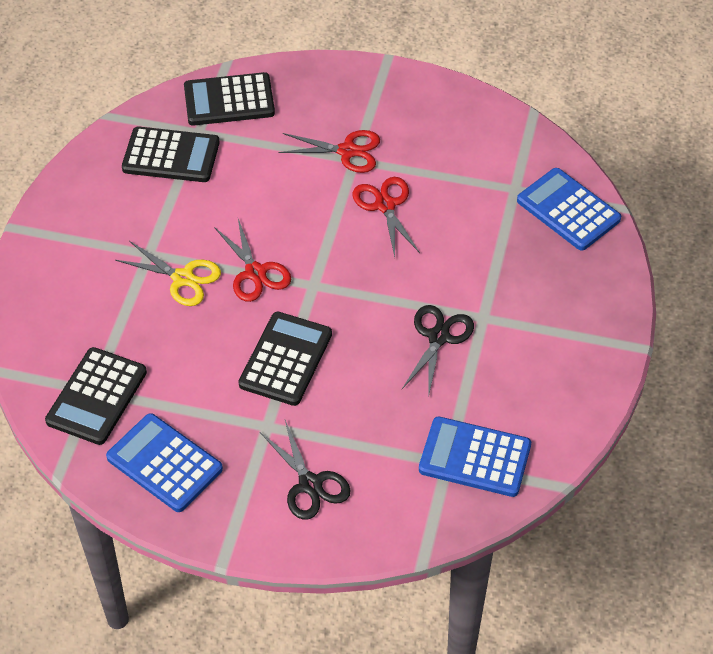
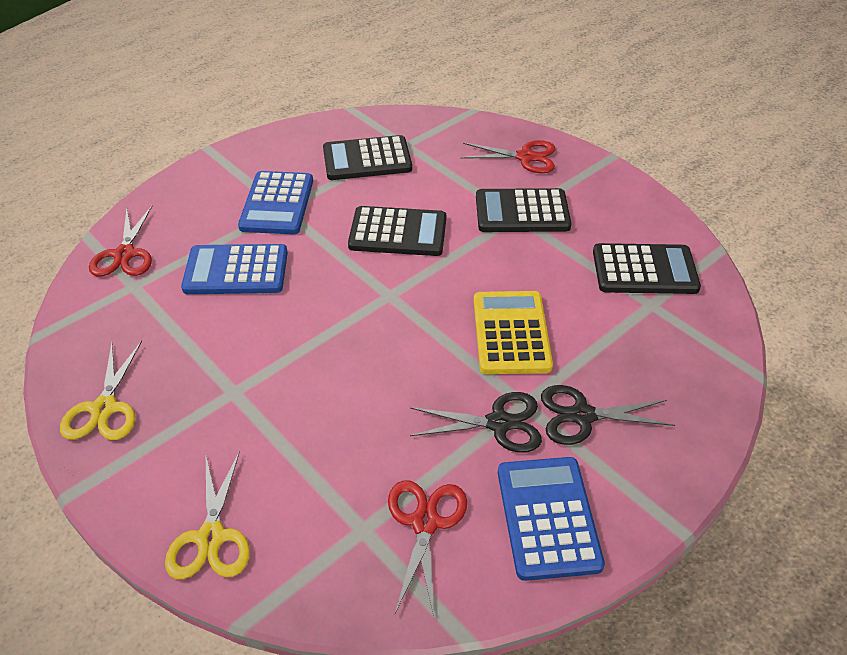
yellow calculator: none = 0 -> [474,291,553,374] = 1
yellow scissors: [115,241,221,306] = 1 -> [60,341,142,440] [165,451,250,579] = 2

